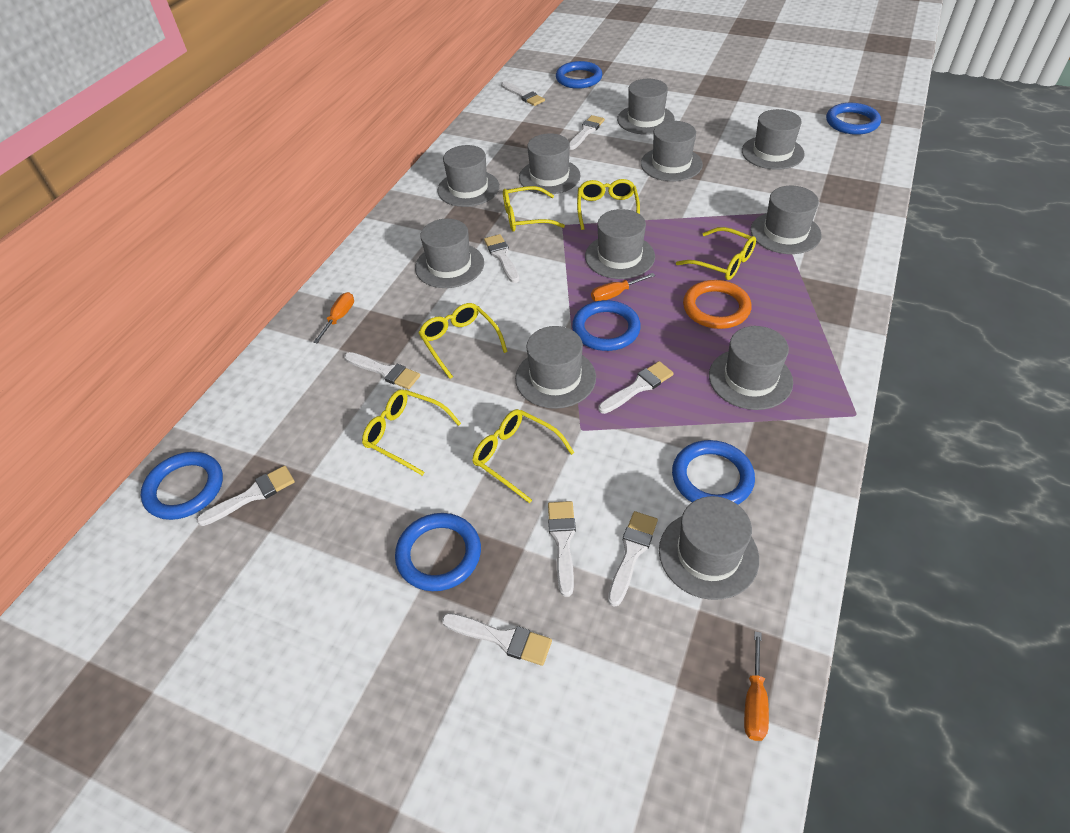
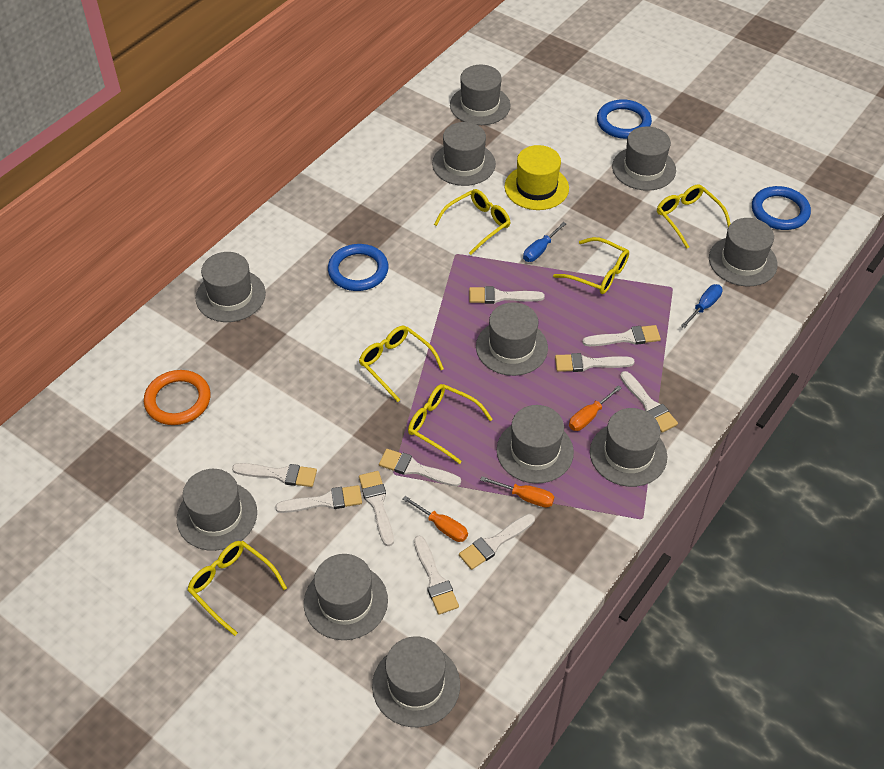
blue ring: [141,452,223,520] [395,513,481,591] [556,61,602,89] [572,300,641,351] [672,440,755,505] [826,103,881,135] = 6 -> [328,244,389,291] [597,99,652,139] [752,186,811,230] = 3
blue screwdriver: none = 0 -> [523,222,567,262] [681,284,723,328] = 2
white brush: [196,466,295,526] [345,352,420,389] [442,613,552,666] [484,234,519,283] [501,81,545,106] [548,501,576,597] [569,115,605,150] [599,361,674,414] [608,511,658,607] = 9 -> [232,463,317,487] [275,485,362,513] [359,471,394,546] [379,449,461,486] [414,536,459,615] [459,514,535,570] [469,286,545,304] [555,353,634,372] [582,325,661,346] [620,371,678,433] = 10
yellow hat: none = 0 -> [505,145,569,210] = 1

